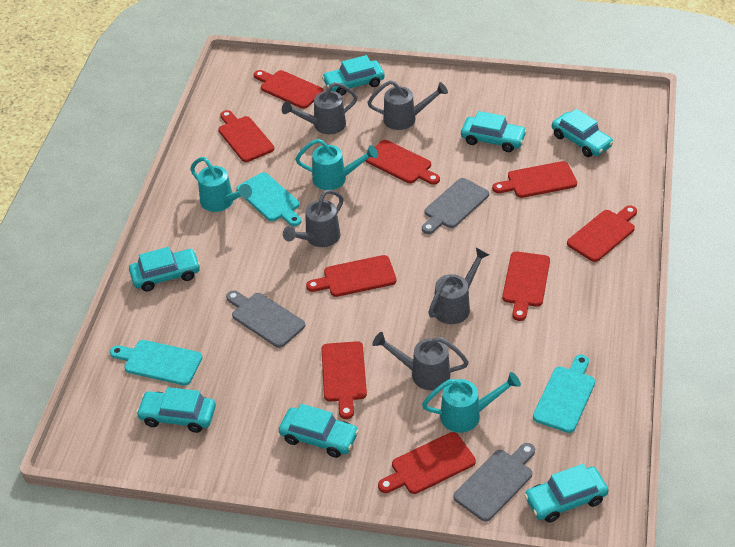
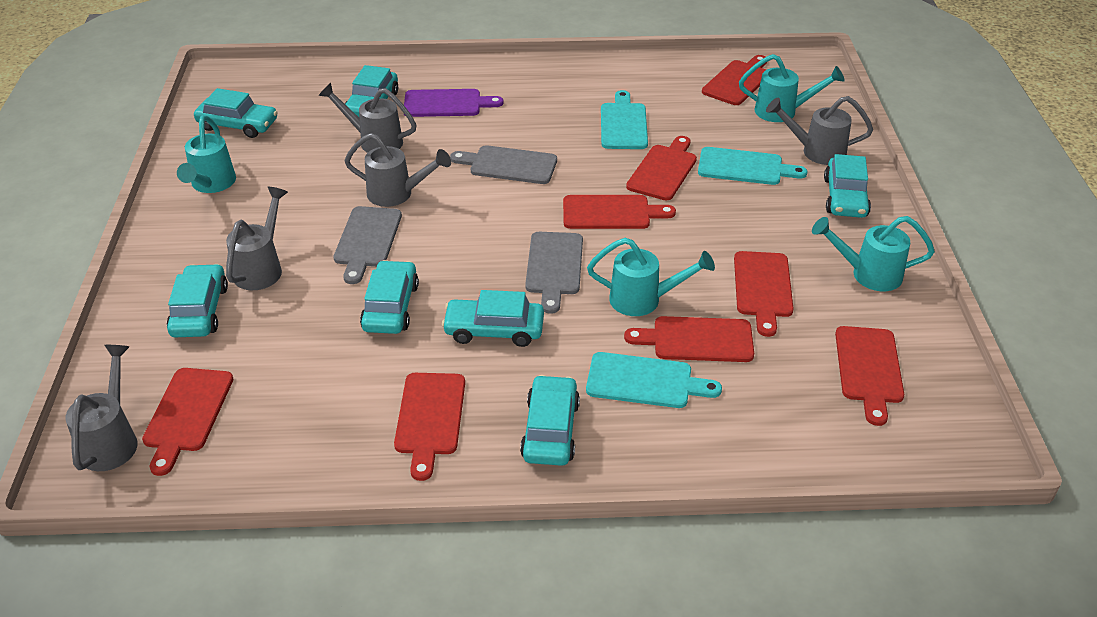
purple cutting board: none = 0 -> [404,89,504,117] = 1
red cutting board: [218,110,274,162] [254,70,324,109] [306,255,397,297] [321,341,367,419] [365,140,440,185] [378,432,476,494] [492,161,577,198] [502,252,550,321] [567,205,637,262] = 9 -> [142,368,233,476] [394,373,465,481] [563,195,676,229] [624,316,754,362] [626,136,697,200] [702,55,767,105] [734,251,794,337] [835,326,904,426] = 8
turquoise watering can: [190,157,252,212] [295,139,378,190] [422,372,521,433] = 3 -> [177,115,236,193] [587,238,715,316] [739,54,845,122] [812,216,935,291] = 4

